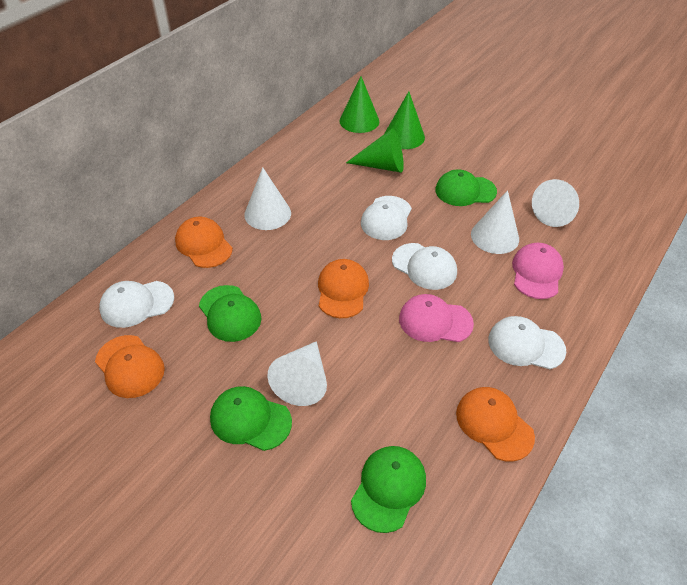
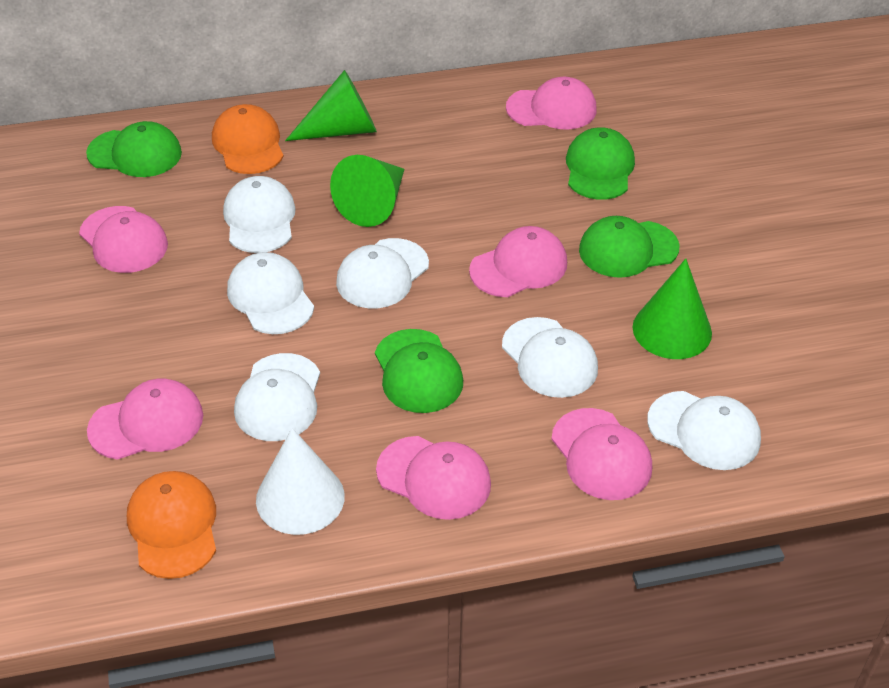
orange cap: [95,335,165,398] [175,217,233,268] [318,259,369,318] [456,387,535,462] = 4 -> [127,471,216,579] [212,104,284,174] = 2
pink cap: [399,294,474,342] [512,243,564,299] = 2 -> [79,206,168,273] [87,379,203,460] [376,436,491,520] [469,226,567,297] [506,77,597,130] [551,408,652,500] = 6
white cap: [99,281,174,328] [361,196,412,240] [392,243,457,290] [488,316,566,369] = 4 -> [223,176,296,253] [227,252,314,334] [234,353,320,441] [336,238,429,308] [502,317,598,398] [647,391,761,470] = 6
white cone: [244,167,291,230] [268,341,327,406] [471,190,519,254] [532,179,579,227] = 4 -> [256,428,345,535] = 1

